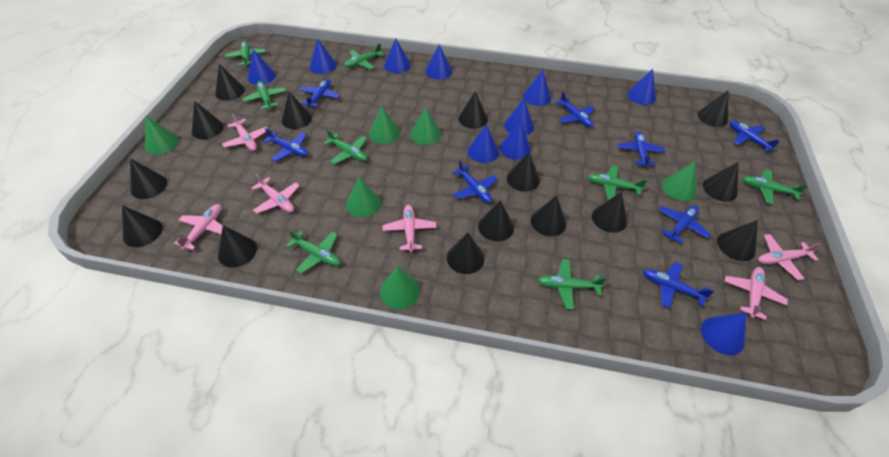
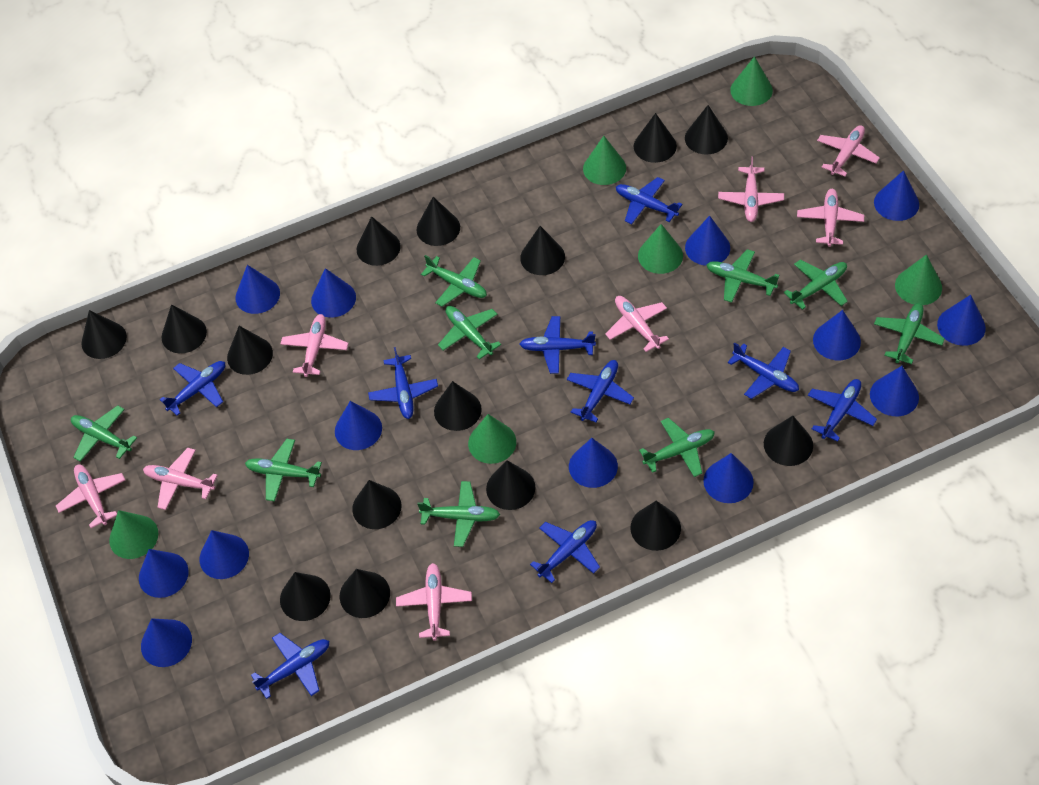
blue cone: [248,49,276,85] [310,38,337,74] [384,38,411,73] [426,44,452,80] [468,124,499,163] [500,121,531,160] [504,99,534,135] [523,70,551,106] [627,69,656,105] [701,313,747,355] = 10 -> [139,549,189,598] [141,618,192,667] [200,530,249,579] [236,265,280,314] [311,268,356,318] [335,401,382,450] [569,438,618,488] [685,216,730,266] [703,453,754,503] [813,310,861,360] [870,366,919,416] [874,170,919,221] [937,295,986,346] = 13
blue plane: [263,128,308,162] [300,79,341,108] [452,160,497,203] [555,92,595,127] [617,131,665,167] [643,262,714,308] [659,205,711,244] [730,121,780,152] = 8 -> [160,361,225,416] [251,633,329,699] [368,347,438,419] [520,316,596,374] [530,520,600,583] [567,360,634,422] [616,177,683,224] [728,342,799,399] [808,379,877,442] = 9
green plane: [225,41,266,66] [242,81,286,110] [286,230,341,274] [324,129,367,164] [344,43,384,70] [538,259,606,310] [588,165,647,200] [742,169,808,204] = 8 -> [71,405,137,462] [245,439,322,502] [417,481,500,547] [421,255,487,307] [438,306,501,360] [639,418,715,477] [706,249,779,302] [784,260,848,310] [874,303,945,364] = 9
pink plane: [174,204,223,250] [222,113,268,151] [251,174,300,214] [383,205,437,252] [724,267,788,320] [758,234,821,280] = 6 -> [56,464,125,528] [143,448,218,510] [281,314,348,377] [396,563,472,641] [605,296,669,352] [718,156,784,222] [797,189,864,247] [817,125,880,176] = 8

